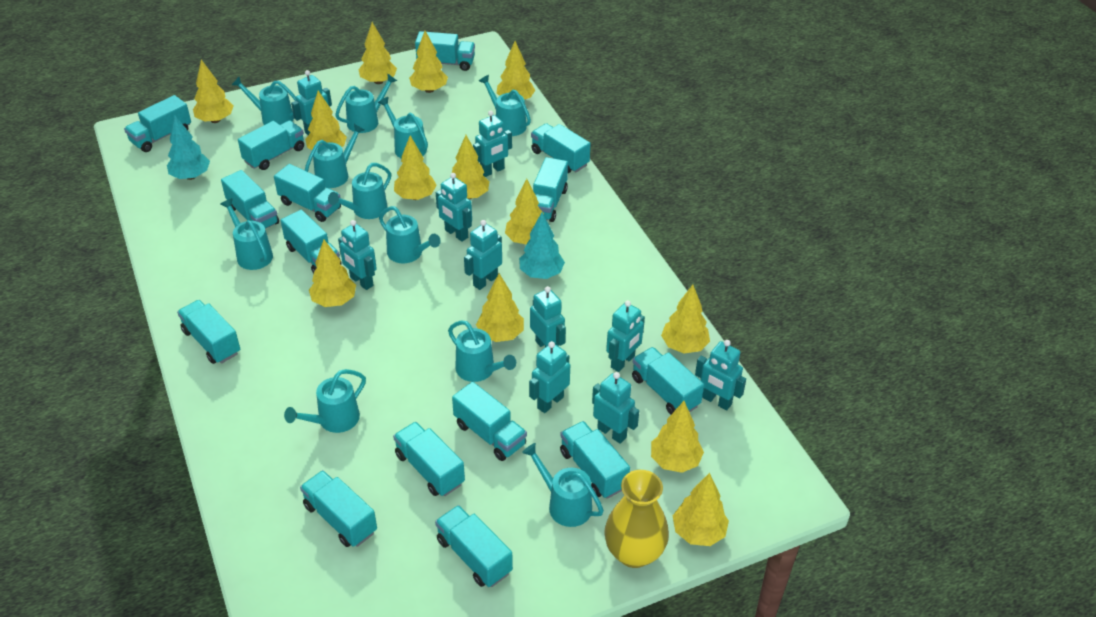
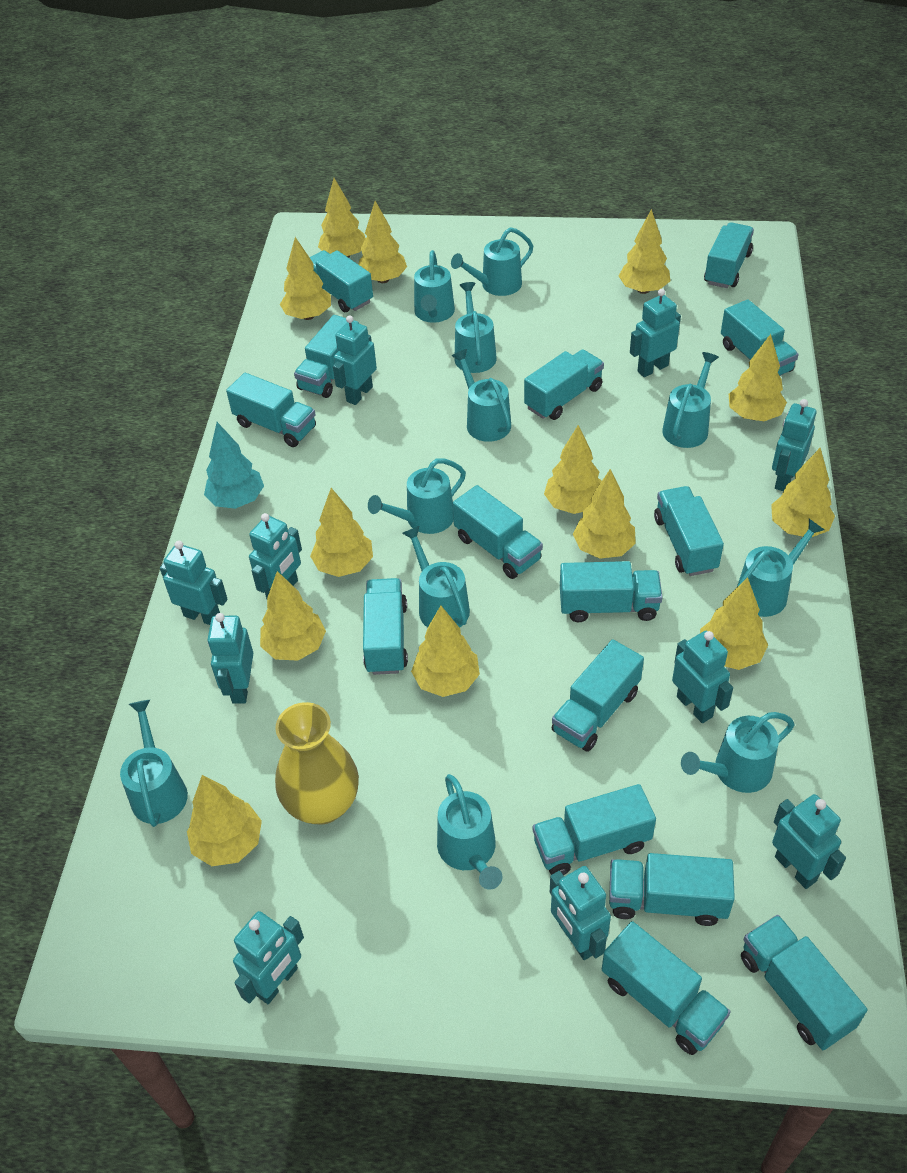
turquoise tree: [167,116,210,180] [519,213,565,279] = 2 -> [204,422,264,509] = 1

